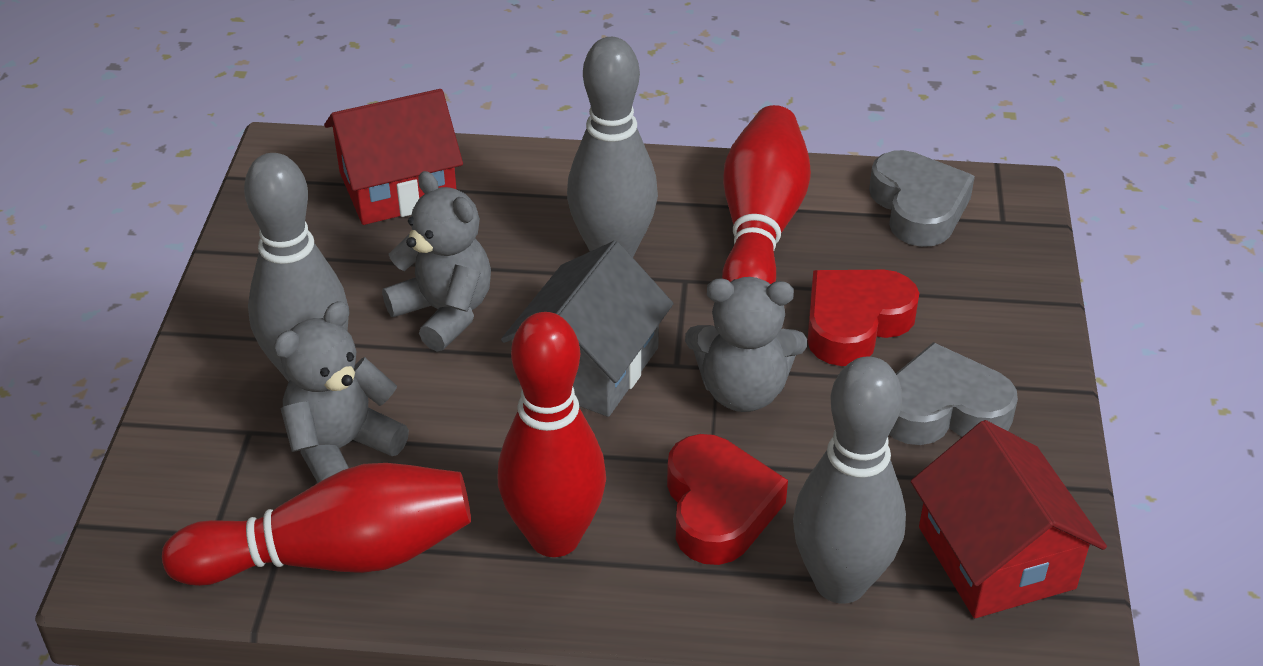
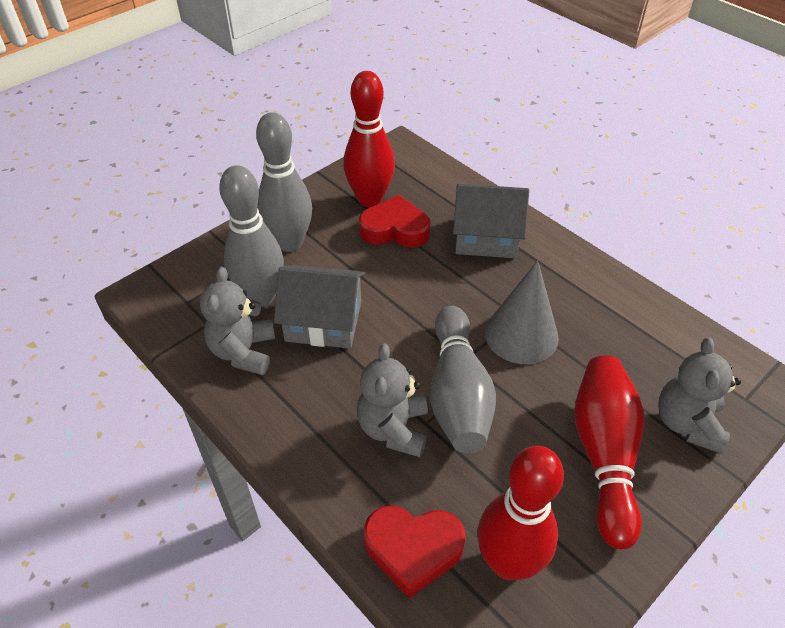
grey cone: none = 0 -> [485,260,559,364] = 1
grey heart: [869,150,975,247] [889,342,1018,445] = 2 -> none = 0
grey house: [501,241,673,417] = 1 -> [274,265,366,349] [453,184,529,258] = 2
red house: [324,89,463,225] [911,420,1107,618] = 2 -> none = 0

